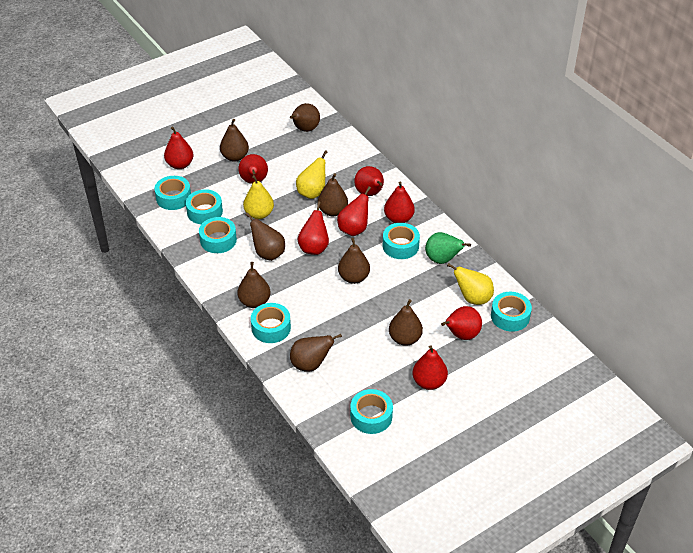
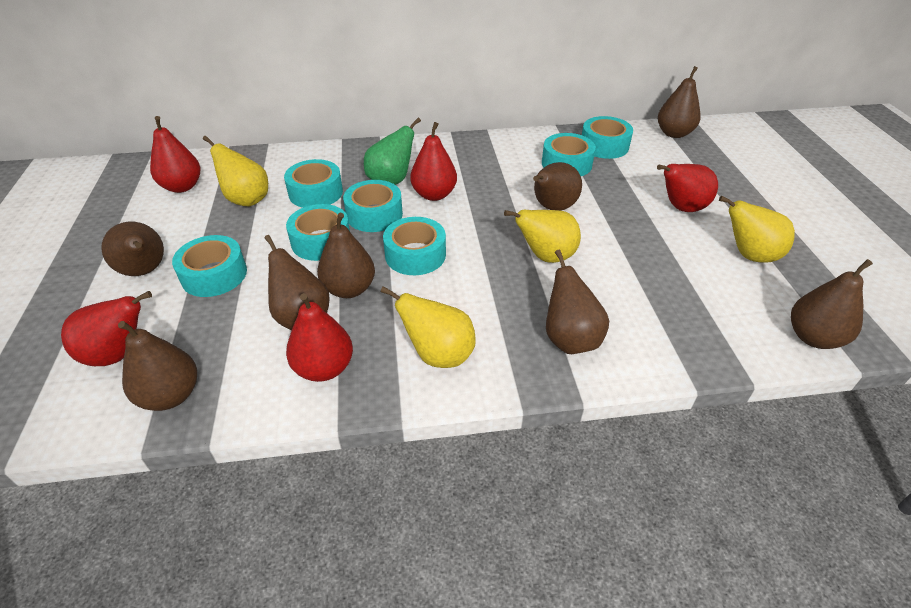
red pear: [164,127,193,169] [238,154,268,184] [298,201,329,255] [337,186,371,236] [354,166,384,196] [384,181,415,223] [413,345,448,390] [441,306,482,340] = 8 -> [61,291,152,366] [150,116,200,193] [286,293,353,382] [410,122,457,201] [657,164,718,212] = 5
yellow pear: [243,175,274,219] [296,150,328,199] [447,263,494,305] = 3 -> [203,136,268,206] [380,286,476,368] [504,210,581,263] [719,196,795,263] = 4

